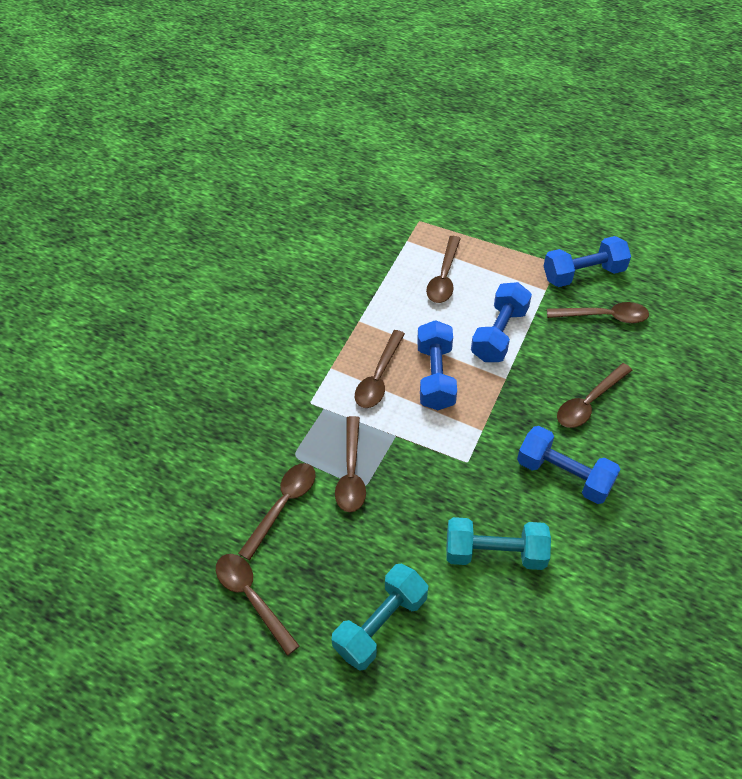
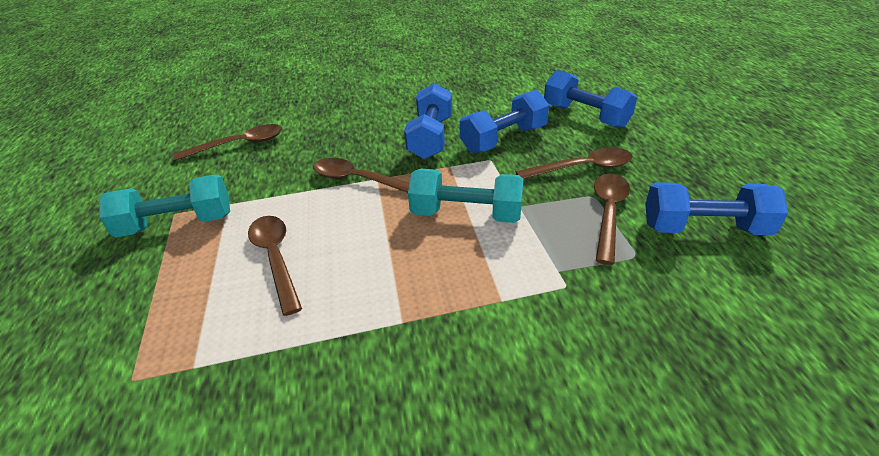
brown spoon: [216,554,300,656] [238,463,316,560] [335,416,366,512] [355,330,405,408] [426,236,461,303] [547,302,649,323] [557,363,633,428] = 7 -> [173,124,282,161] [248,216,302,316] [313,158,409,193] [516,147,632,179] [594,174,630,265] = 5

